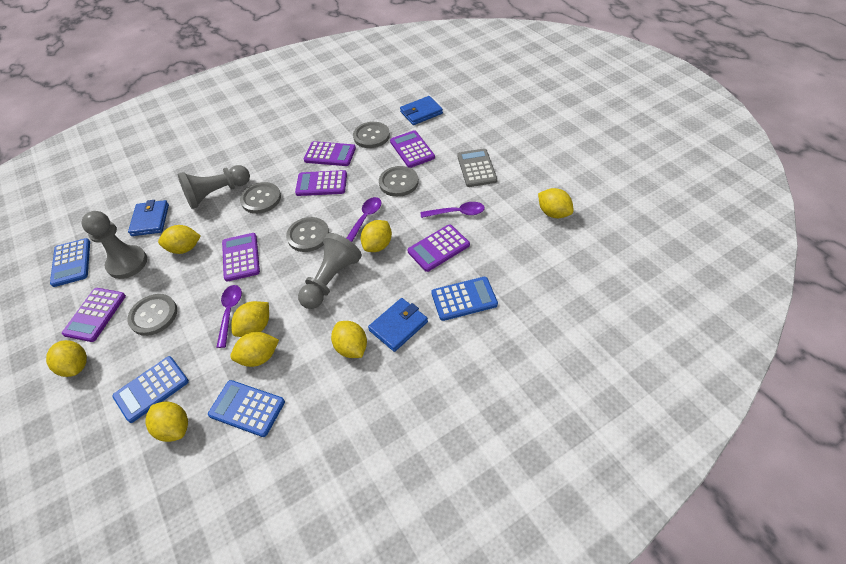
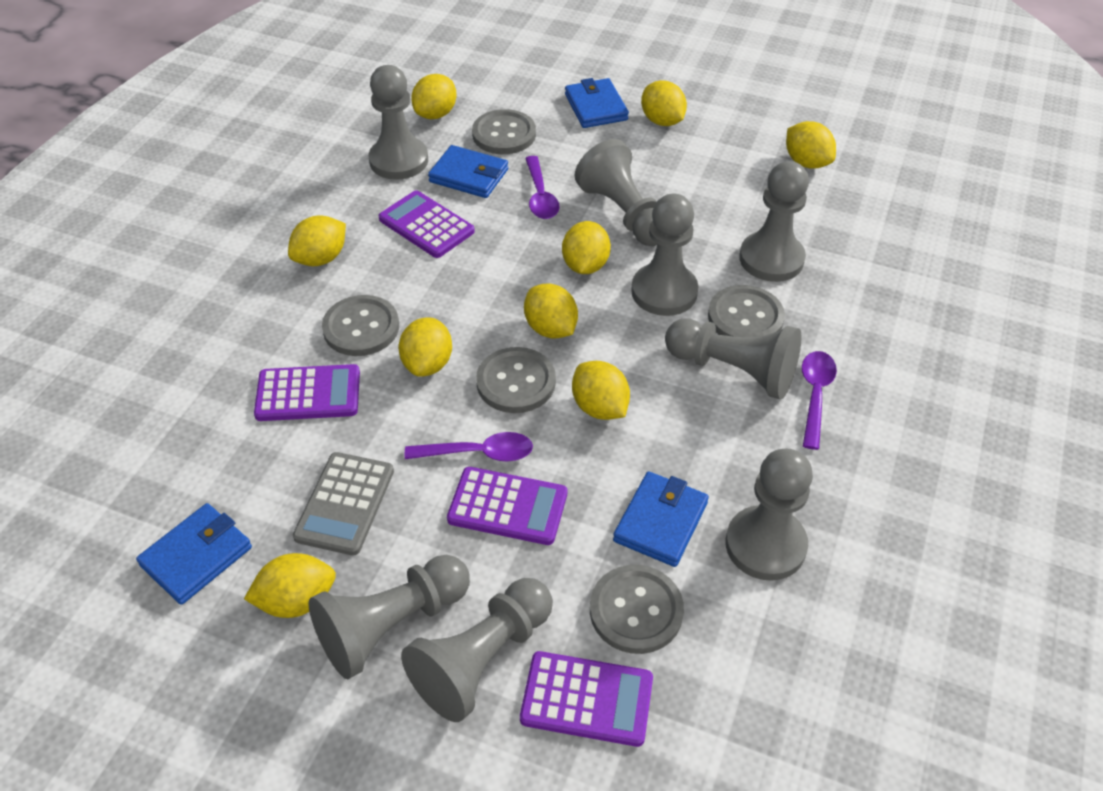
blue calculator: [50,238,90,287] [112,356,189,423] [208,380,285,437] [431,277,498,321] = 4 -> none = 0
blue wallet: [128,200,169,236] [368,298,428,352] [400,96,443,125] = 3 -> [136,503,252,605] [428,145,508,198] [565,78,629,128] [613,471,709,567] = 4
grey pawn: [81,211,147,279] [178,165,250,209] [298,233,362,309] = 3 -> [308,555,470,679] [369,65,428,180] [401,578,553,722] [575,139,657,246] [631,194,699,316] [665,318,801,400] [726,449,813,581] [739,161,809,282] = 8
purple calculator: [62,288,126,342] [222,233,260,282] [295,170,347,196] [304,141,356,166] [390,130,435,168] [407,225,470,272] = 6 -> [254,364,360,421] [379,191,475,258] [447,467,567,545] [520,651,653,747] = 4
yellow lemon: [46,340,87,377] [145,402,188,442] [158,225,201,254] [230,332,279,367] [231,301,269,337] [331,321,367,358] [361,220,392,252] [538,188,574,218] = 8 -> [244,553,336,618] [288,215,346,266] [399,317,452,377] [411,74,457,119] [524,284,578,339] [562,221,611,274] [572,361,630,420] [641,80,687,126] [786,121,836,169] = 9

